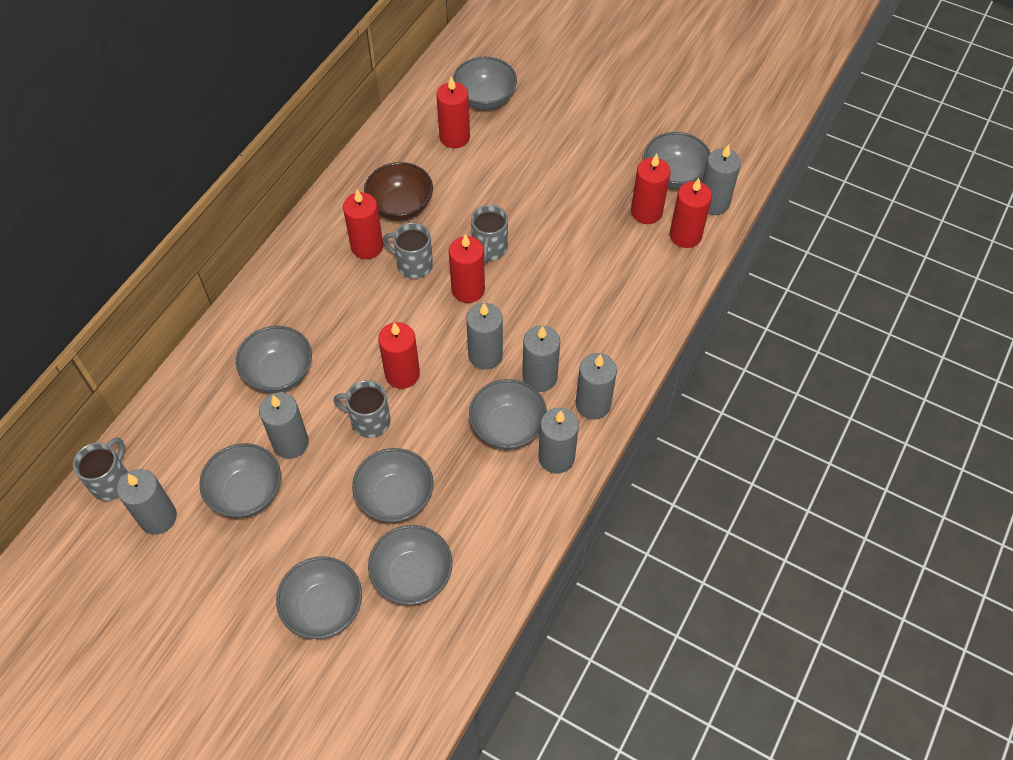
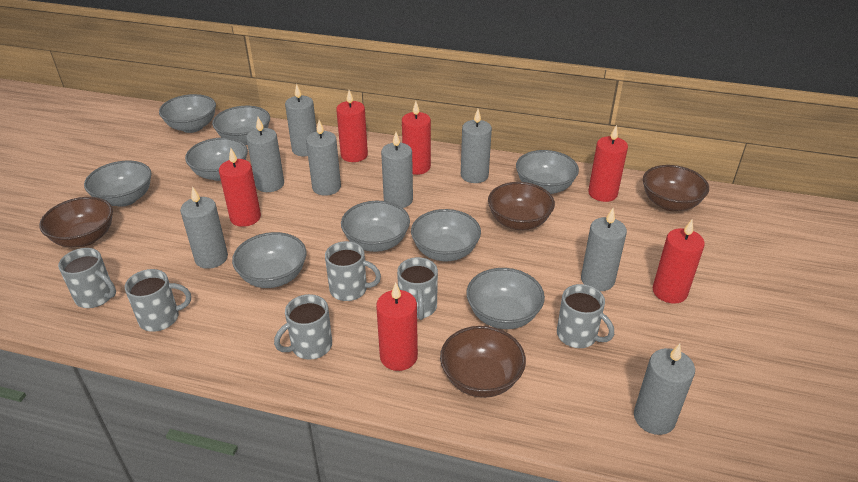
brown bowl: [364,162,433,221] = 1 -> [39,197,113,247] [440,326,526,398] [488,182,555,230] [643,165,709,211] = 4
grey bowl: [199,443,281,518] [236,326,312,393] [276,556,362,639] [352,448,434,523] [368,525,452,605] [453,57,517,110] [469,379,547,450] [644,132,710,189] = 8 -> [84,161,152,207] [159,94,216,133] [185,137,248,181] [212,106,270,145] [232,232,307,288] [341,201,410,252] [411,209,481,261] [466,268,545,329] [516,150,579,194] = 9
grey candle: [117,469,177,534] [259,392,309,459] [466,303,503,370] [522,325,560,392] [538,407,579,474] [576,353,617,420] [702,144,741,215] = 7 -> [180,186,228,269] [246,117,284,192] [285,84,317,156] [306,120,341,196] [381,132,413,208] [461,109,492,183] [581,208,627,291] [634,343,695,435] = 8
grey mug: [73,438,128,501] [334,380,390,438] [383,223,433,279] [471,205,508,263] = 4 -> [58,248,116,308] [125,269,191,332] [274,294,332,360] [325,241,381,301] [397,257,438,320] [557,284,614,348] = 6

